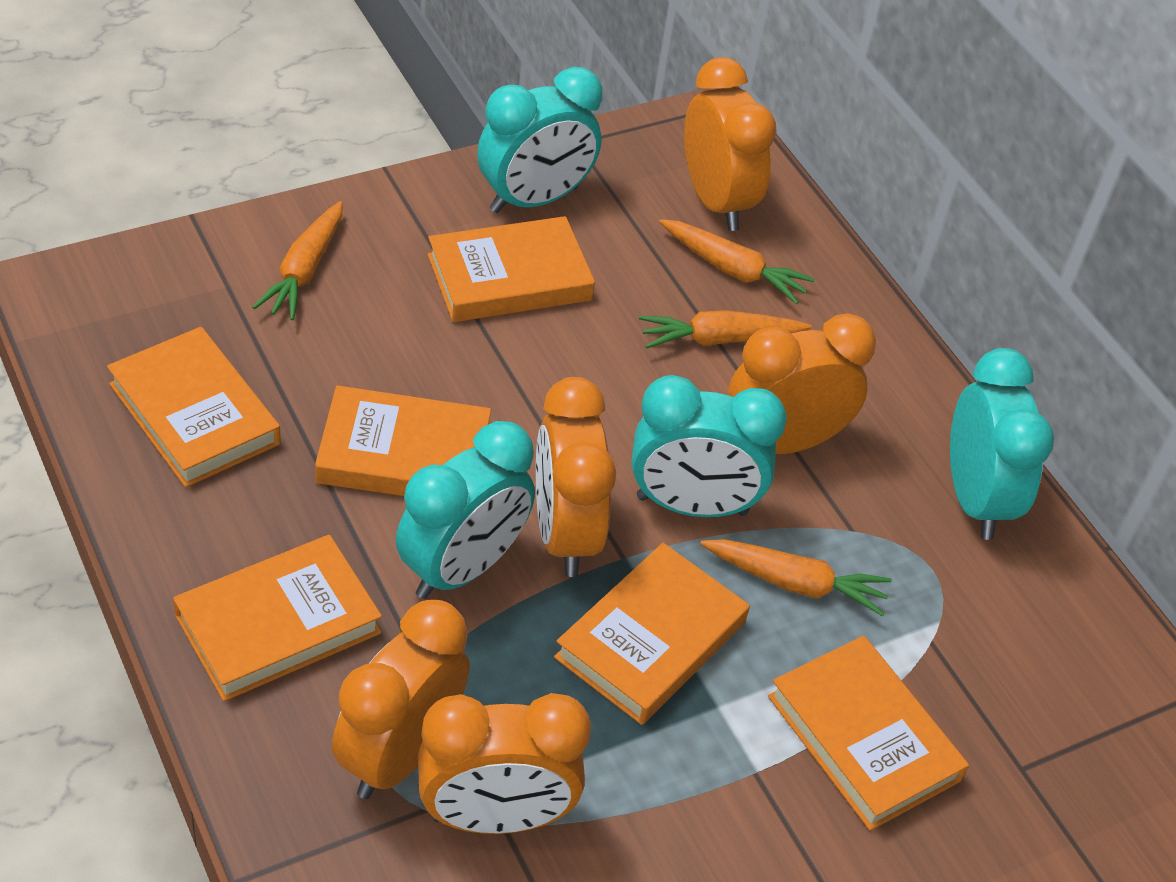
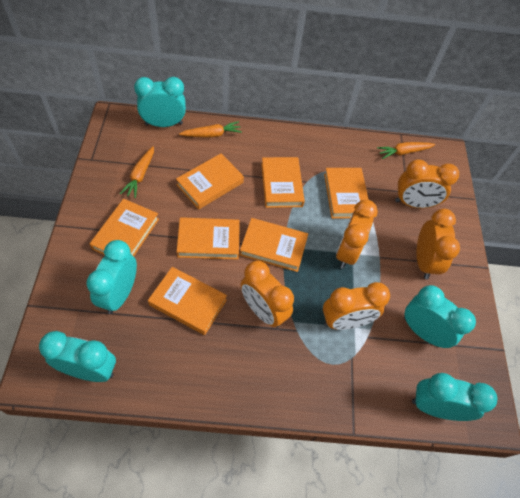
orange book: [107,327,281,487] [173,535,382,701] [315,385,491,496] [428,216,595,322] [554,543,750,725] [768,636,969,831] = 6 -> [90,199,159,256] [148,267,227,335] [176,153,244,210] [177,217,240,260] [240,218,308,272] [261,157,305,208] [324,168,369,219] = 7
orange carrot: [252,201,343,320] [639,310,812,348] [659,219,815,304] [700,539,892,616] = 4 -> [120,146,154,198] [179,121,242,138] [377,142,435,159] = 3
turquoise clock: [396,421,535,599] [477,67,602,213] [632,375,787,517] [950,348,1054,540] = 4 -> [39,331,116,382] [86,240,137,314] [134,77,186,127] [404,285,476,348] [412,373,498,421] = 5

